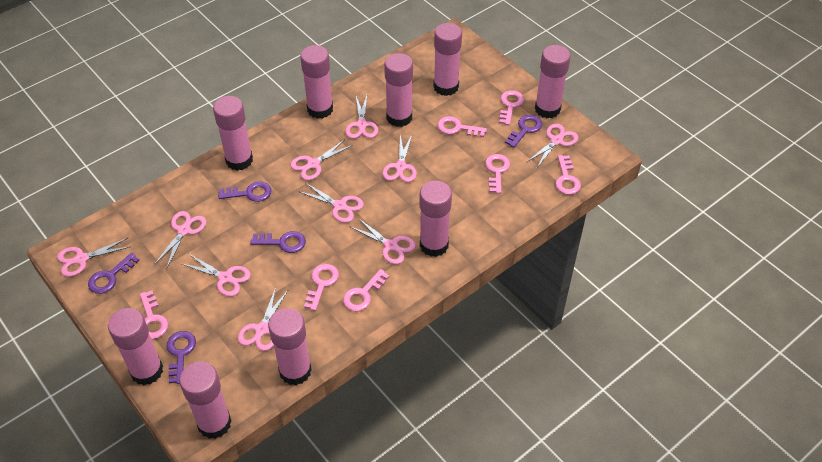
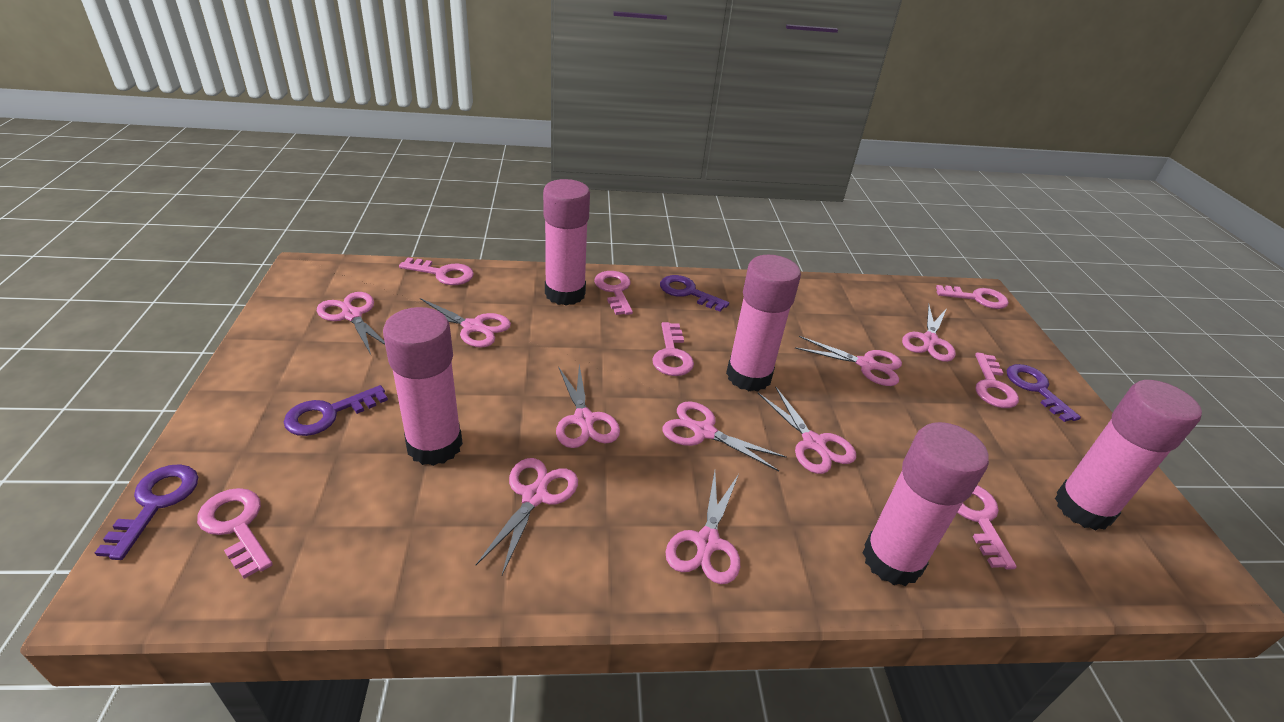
pink glue stick: [108,308,163,385] [179,362,231,439] [213,96,253,171] [268,308,312,385] [300,45,333,119] [384,53,413,127] [419,180,452,257] [433,23,462,96] [535,45,571,118] = 9 -> [383,307,463,466] [543,179,590,306] [726,255,801,391] [863,422,989,586] [1055,380,1202,530] = 5
pink scissors: [57,238,130,277] [155,211,207,268] [182,253,251,297] [238,287,288,351] [290,139,353,180] [298,183,364,223] [345,95,378,139] [351,218,416,264] [382,134,417,182] [527,124,578,169] = 10 -> [317,292,385,355] [420,298,511,347] [476,458,578,575] [556,364,620,448] [662,401,787,471] [665,471,740,584] [758,386,856,474] [795,336,902,386] [902,304,956,362] = 9
purple key: [88,253,139,294] [167,331,196,384] [218,181,272,202] [250,231,306,253] [505,115,542,148] = 5 -> [95,464,198,560] [284,385,388,436] [660,275,729,311] [1007,364,1081,422] = 4

